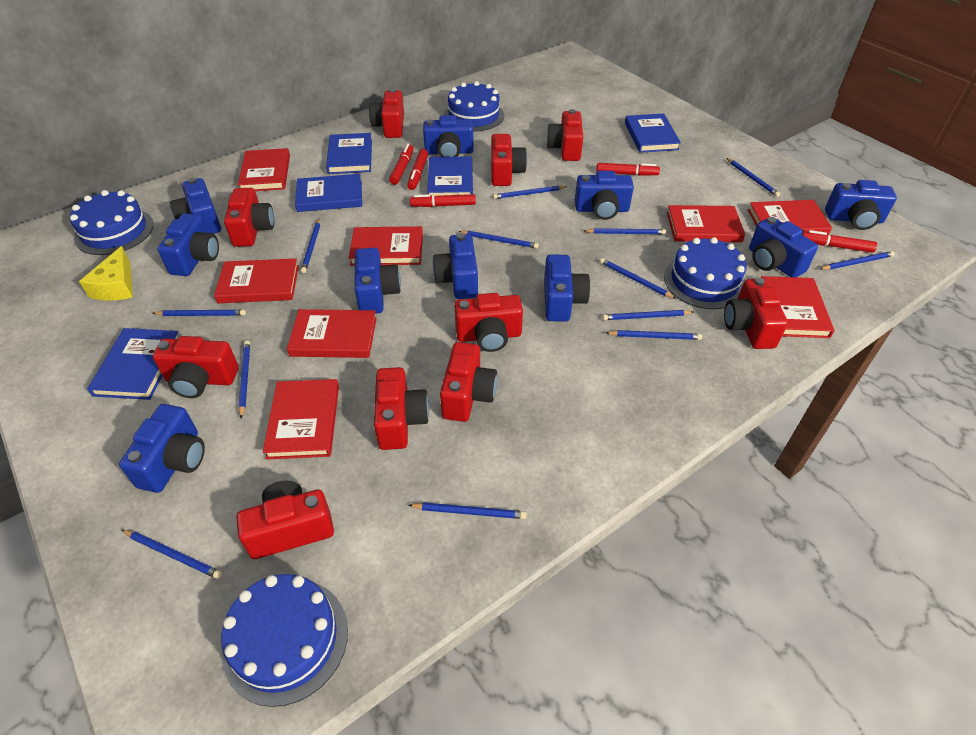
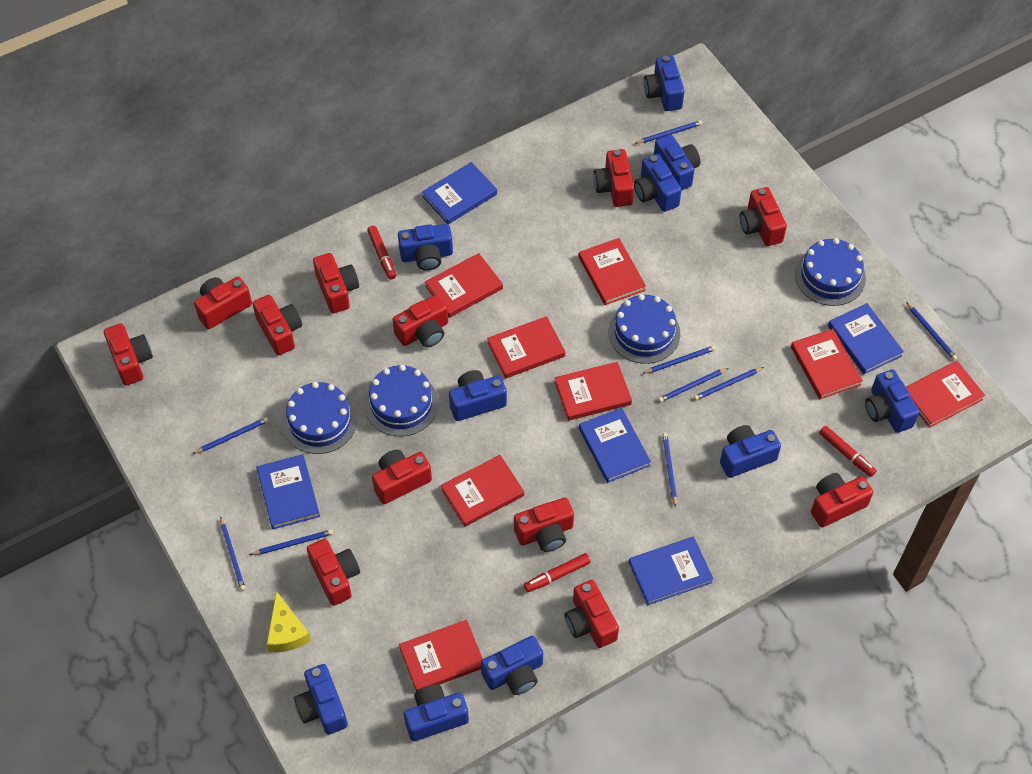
blue pencil: [122,530,222,579] [153,310,246,316] [238,341,250,418] [301,219,320,273] [409,502,526,519] [458,231,539,248] [493,185,567,199] [584,228,666,234] [600,258,676,299] [602,310,694,320] [605,330,702,340] [726,158,780,197] [820,251,895,270] = 13 -> [193,417,269,454] [220,517,245,591] [250,530,333,555] [635,120,702,144] [643,346,716,373] [658,368,728,402] [662,433,677,507] [694,367,764,400] [906,302,957,360] = 9
red camera: [153,336,239,398] [224,188,274,247] [236,481,334,559] [369,88,404,138] [374,367,429,450] [440,342,497,422] [454,293,523,352] [491,134,527,186] [547,109,583,161] [724,278,788,349] = 10 -> [104,324,153,386] [194,277,252,329] [252,295,302,356] [307,539,360,606] [313,253,359,313] [372,449,432,504] [393,295,448,347] [514,497,574,552] [564,580,619,648] [594,149,634,207] [740,187,787,246] [811,473,873,527] = 12
red marker: [389,144,414,185] [407,149,428,190] [410,194,476,207] [596,163,660,176] [802,230,877,253] = 5 -> [367,226,396,280] [524,553,591,592] [819,426,876,477] = 3

